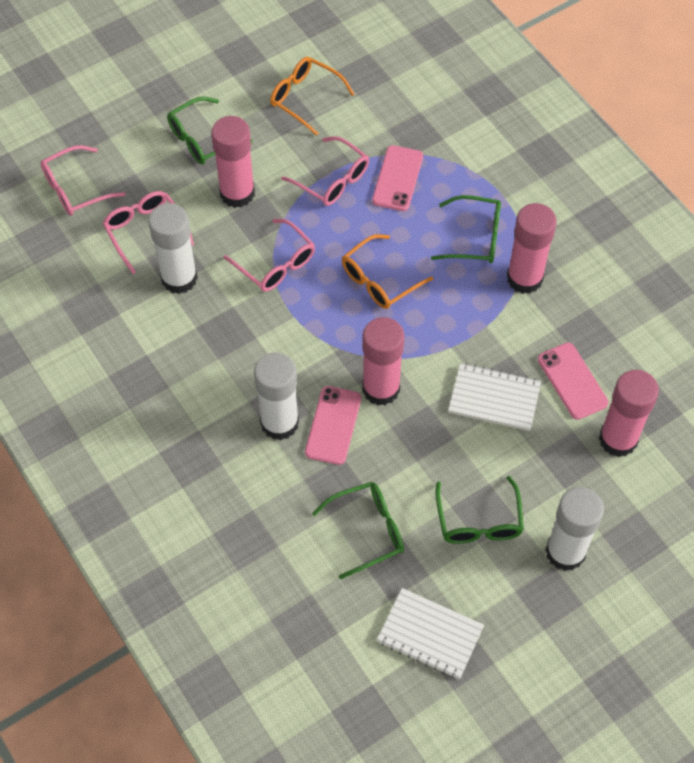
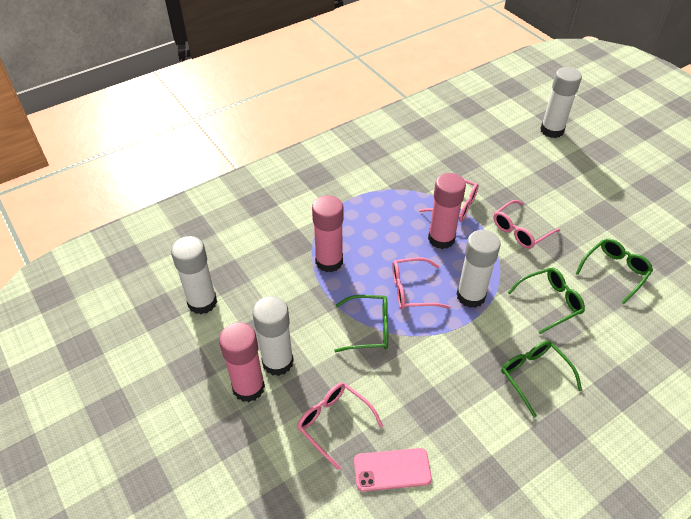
orange glasses: [270,57,355,136] [342,234,433,309] = 2 -> none = 0
pink glue stick: [211,116,255,208] [362,317,405,405] [507,203,557,294] [599,370,659,457] = 4 -> [219,322,265,402] [312,195,343,272] [428,173,466,249] = 3
pink phone: [305,386,361,465] [372,145,423,211] [538,343,609,420] = 3 -> [354,448,432,492] = 1
white glue stick: [148,203,198,294] [254,353,299,440] [546,487,604,571] = 3 -> [171,236,217,314] [252,296,294,376] [457,230,501,308] [540,67,582,138] = 4
white notebook: [377,588,484,679] [448,363,541,431] = 2 -> none = 0

